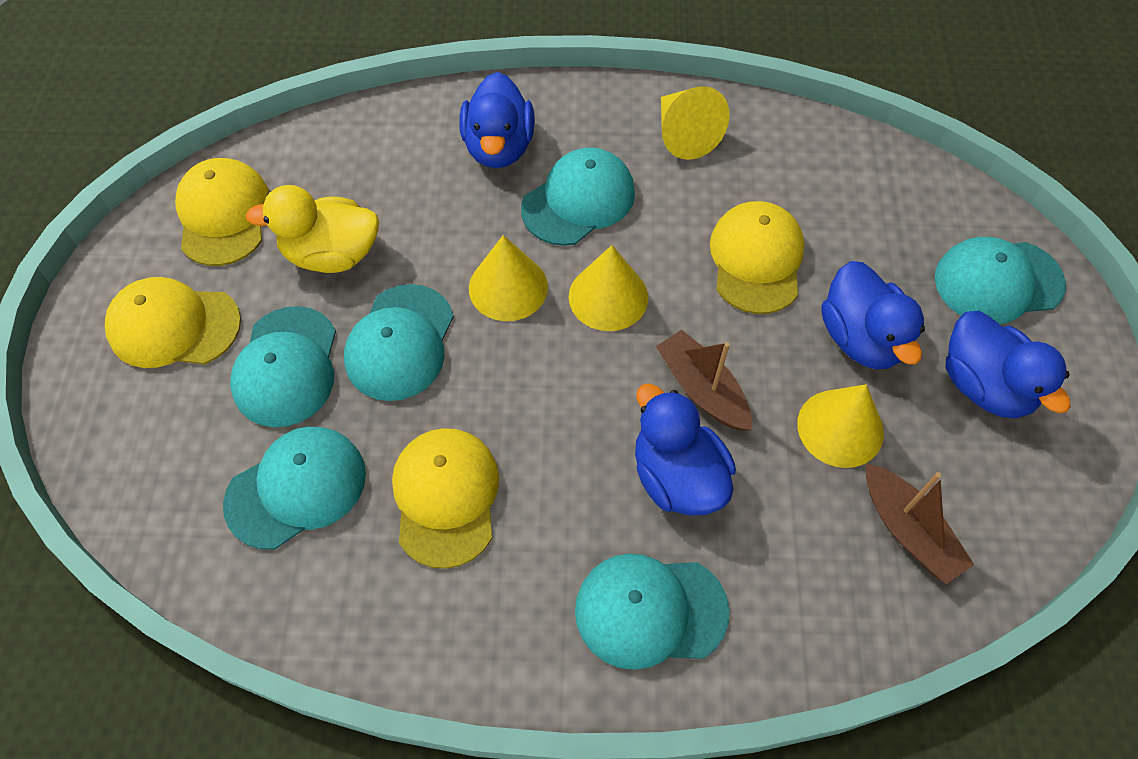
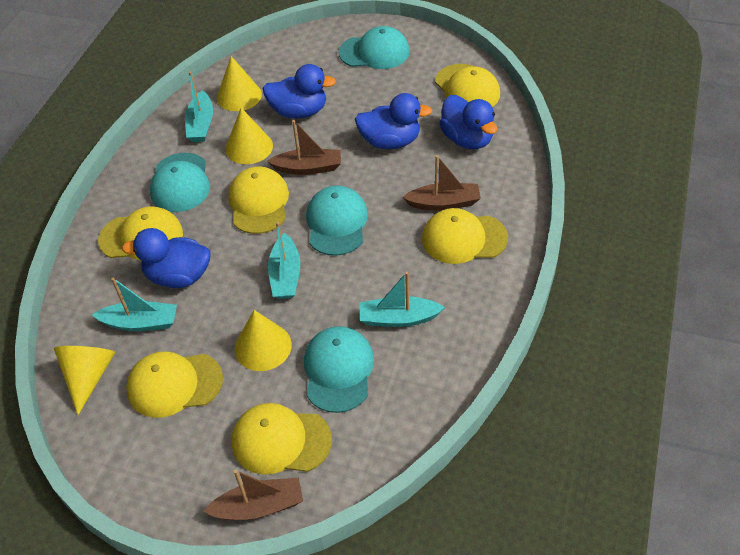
brown boat: [656,330,752,431] [866,463,974,584] = 2 -> [203,470,303,520] [267,120,341,175] [403,155,481,211] = 3
turquoise boat: none = 0 -> [92,277,177,331] [185,71,213,142] [268,222,300,299] [359,272,445,327] = 4
turquoise cap: [223,427,366,549] [230,306,336,427] [344,284,454,401] [521,147,635,246] [575,554,729,670] [935,237,1066,324] = 6 -> [150,153,210,212] [304,326,374,413] [306,186,368,256] [339,26,410,69] = 4
yellow cap: [105,277,241,368] [175,158,269,266] [392,428,499,569] [710,201,805,314] = 4 -> [98,206,183,261] [126,351,223,418] [228,166,289,234] [232,403,332,474] [422,208,508,264] [435,64,500,107] = 6
yellow duck: [245,185,379,273] = 1 -> none = 0

